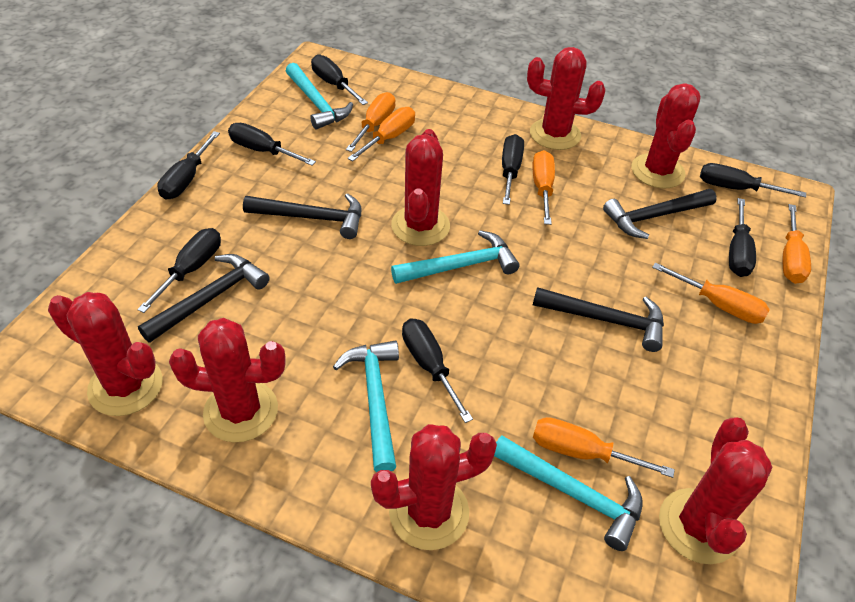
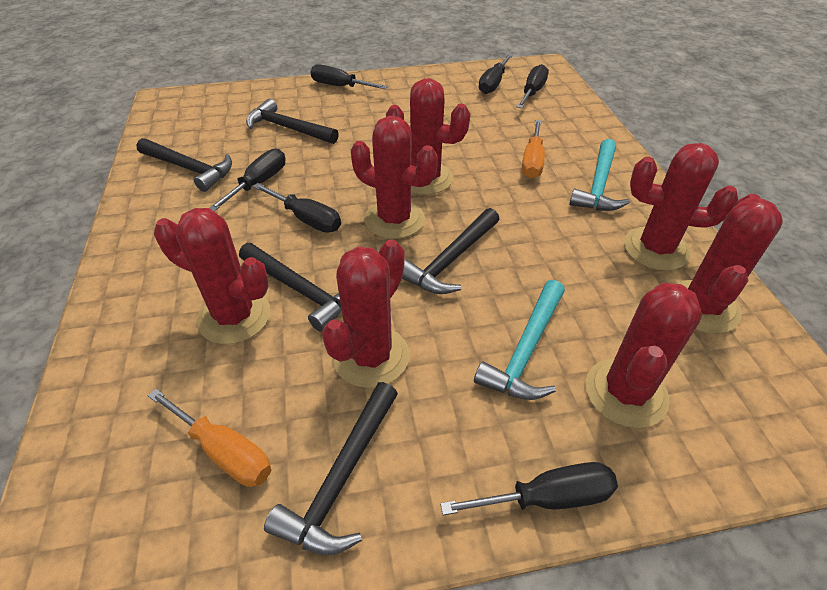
black hammer: [138,254,270,343] [243,193,361,239] [533,287,664,352] [603,189,717,239] = 4 -> [136,138,232,192] [239,243,342,332] [246,99,339,144] [264,382,398,555] [402,208,499,294] = 5
black screwdriver: [137,228,221,313] [157,131,220,199] [228,123,316,166] [311,54,368,105] [402,318,473,423] [502,134,524,205] [700,163,806,198] [729,198,756,277] = 8 -> [210,149,285,211] [253,183,341,233] [310,65,388,89] [440,462,618,515] [478,54,513,94] [517,64,549,108] = 6
orange screwdriver: [346,92,396,152] [348,107,415,161] [533,150,555,225] [533,417,675,478] [652,262,770,324] [783,204,811,284] = 6 -> [148,389,271,487] [522,120,545,179] = 2
turquoise hammer: [286,63,353,130] [333,340,399,472] [391,230,520,284] [494,435,643,551] = 4 -> [474,280,565,400] [569,139,630,211] = 2

